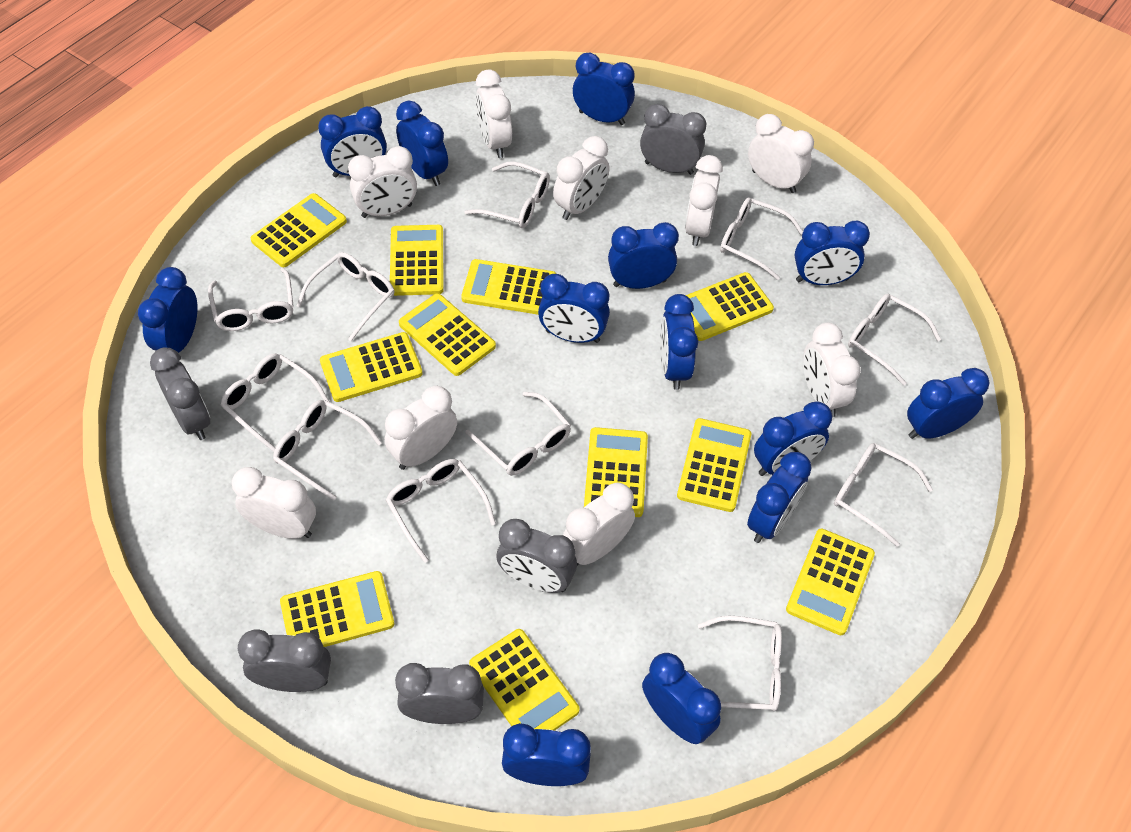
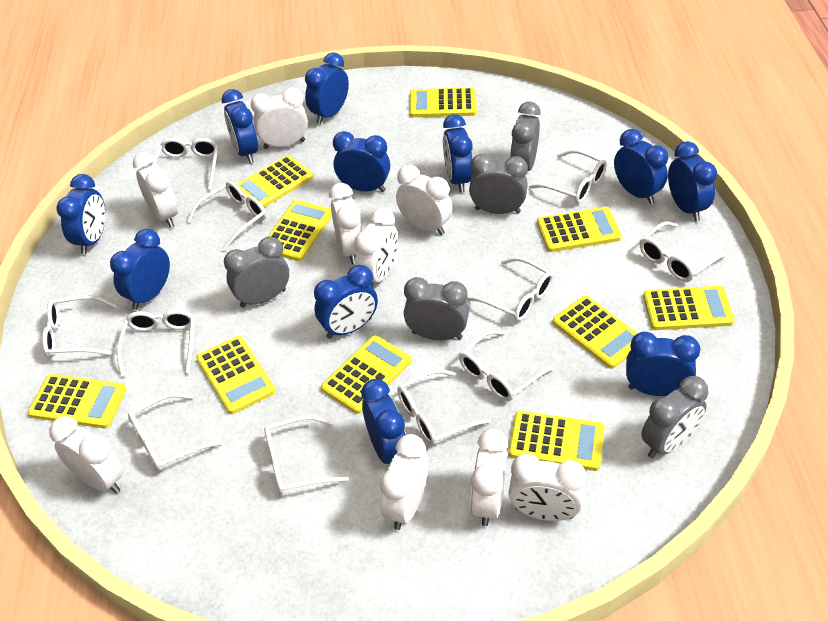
blue clock: [138,267,197,353] [318,106,387,177] [396,101,448,186] [502,723,591,786] [538,274,610,343] [573,53,635,125] [608,222,679,289] [642,653,721,744] [660,294,698,390] [747,452,812,543] [754,401,832,476] [794,221,870,285] [907,368,990,439] = 13 -> [57,174,105,254] [110,229,170,310] [222,89,258,163] [305,52,349,124] [314,265,378,339] [333,131,390,192] [361,379,406,464] [443,114,473,192] [614,129,668,204] [626,332,701,396] [668,141,717,221] = 11
yellow calculator: [251,193,347,267] [280,571,394,647] [320,332,423,402] [390,225,444,296] [399,293,496,376] [461,259,556,315] [469,629,579,730] [584,427,648,517] [677,418,751,512] [686,272,774,341] [786,529,875,635] = 11 -> [28,374,127,428] [196,336,276,414] [236,155,313,207] [268,200,332,261] [321,335,412,414] [410,88,477,117] [509,411,605,471] [537,207,622,252] [552,296,638,369] [643,286,735,330] = 10

